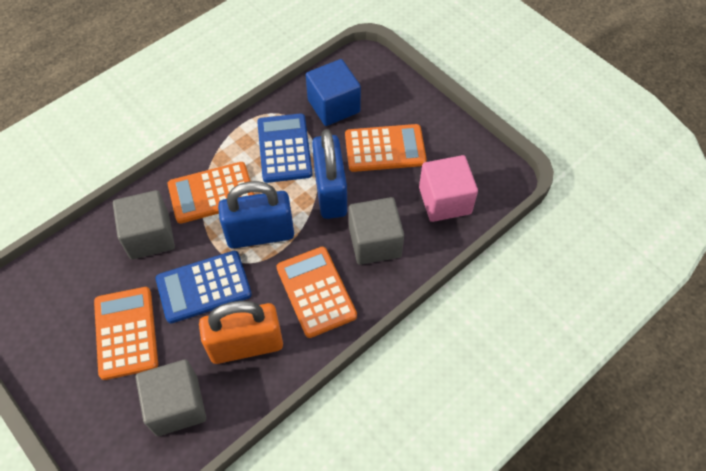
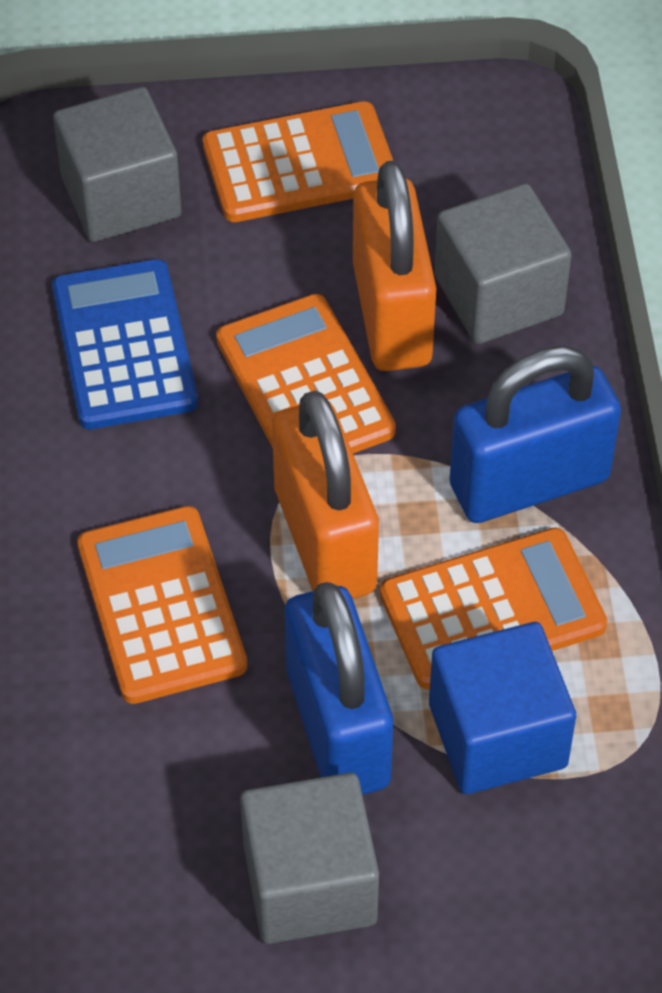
blue calculator: [156,251,252,323] [257,113,312,183] = 2 -> [52,259,198,429] = 1
orange padlock: [199,301,283,364] = 1 -> [272,391,379,599] [353,161,436,371] = 2
pink cube: [419,155,478,222] = 1 -> none = 0

